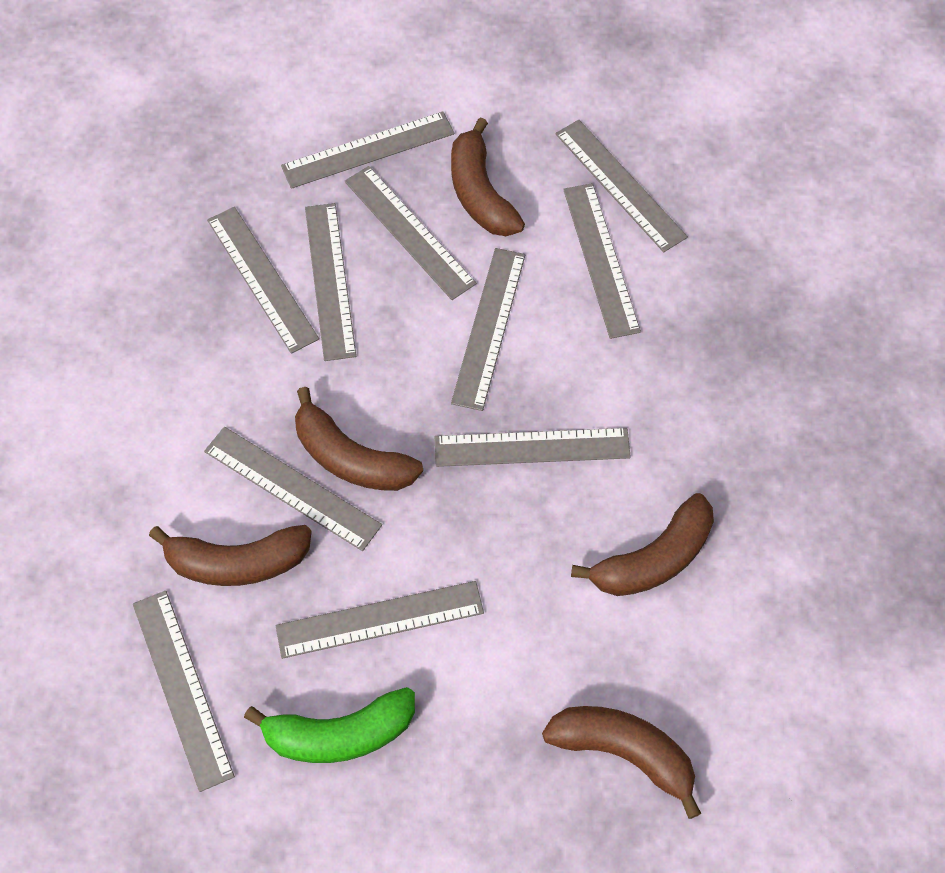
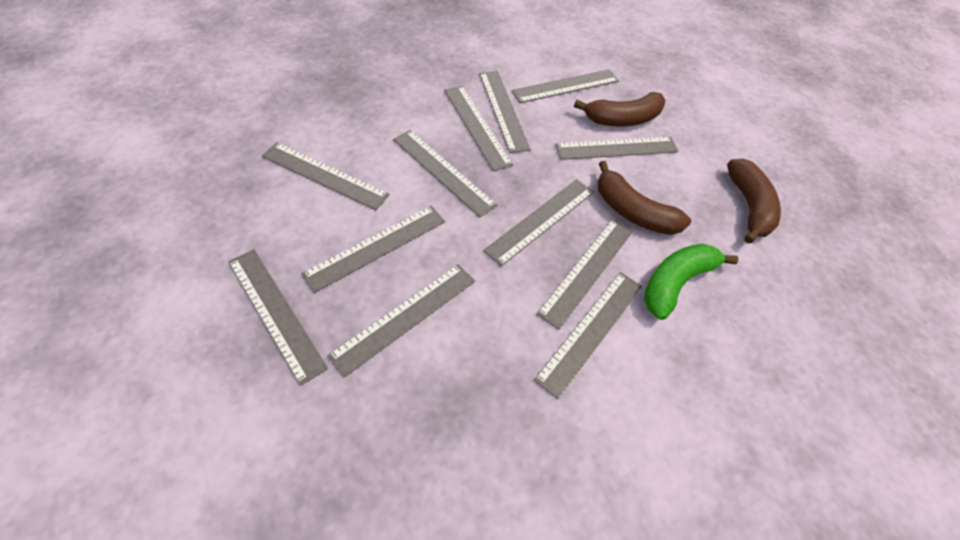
brown banana: [149,525,312,586] [295,387,423,491] [451,117,525,236] [542,706,701,819] [571,493,714,596] = 5 -> [574,92,666,126] [597,161,691,235] [727,159,781,244] = 3
grey ruler: [133,591,235,792] [204,427,382,551] [207,207,319,354] [276,581,484,659] [281,111,454,189] [305,203,356,361] [345,166,477,300] [435,428,631,467] [451,248,525,411] [555,120,688,252] [563,183,641,339] = 11 -> [228,249,328,386] [262,142,390,210] [301,206,445,293] [327,264,475,377] [393,130,497,217] [444,86,513,171] [479,71,531,153] [483,179,594,267] [512,69,619,103] [534,272,642,399] [537,219,633,330] [555,137,678,160] = 12

